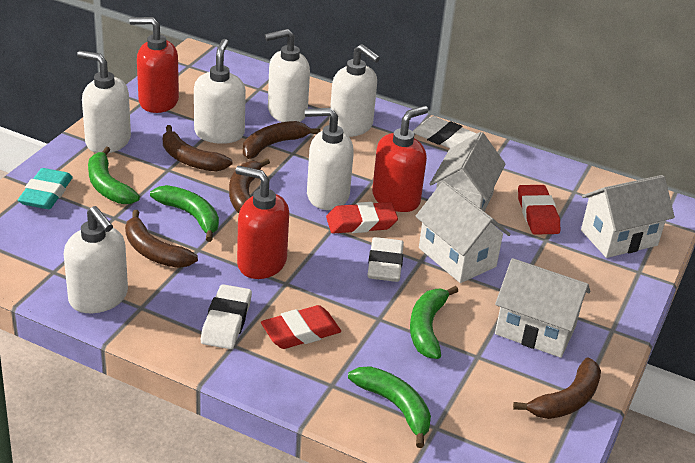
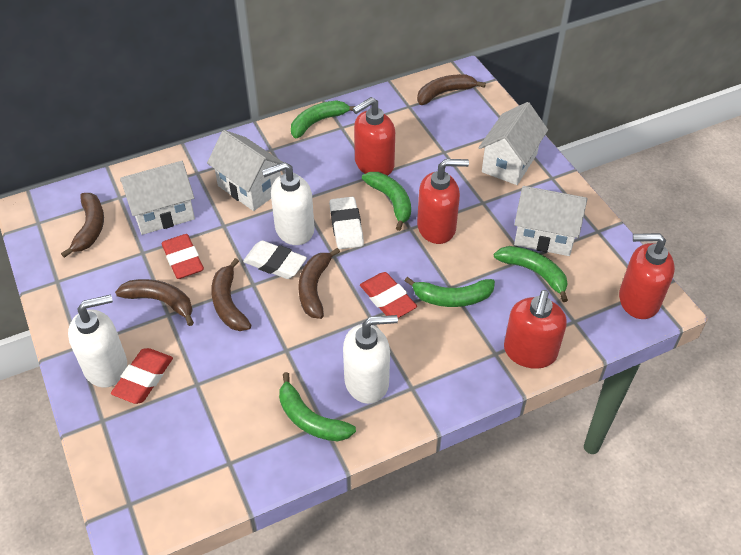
green banana: [88,147,140,204] [150,185,219,242] [348,366,431,448] [410,286,458,359] = 4 -> [279,372,356,441] [291,100,356,139] [362,172,411,231] [404,277,495,307] [494,246,568,302] = 5
red soap dispenser: [129,17,179,113] [235,166,289,279] [372,106,428,212] = 3 -> [353,97,395,176] [417,159,469,244] [504,290,567,369] [619,233,675,319] = 4
turquoise eraser: [18,168,73,209] = 1 -> none = 0
white eraser: [201,284,252,349] [367,237,404,282] [413,116,477,148] = 3 -> [243,240,307,279] [329,197,364,249] = 2
white soap dispenser: [64,206,128,313] [77,51,131,153] [194,39,246,144] [265,29,310,122] [305,108,354,210] [329,44,380,137] = 6 -> [68,295,127,388] [262,162,315,245] [343,315,398,404] = 3

